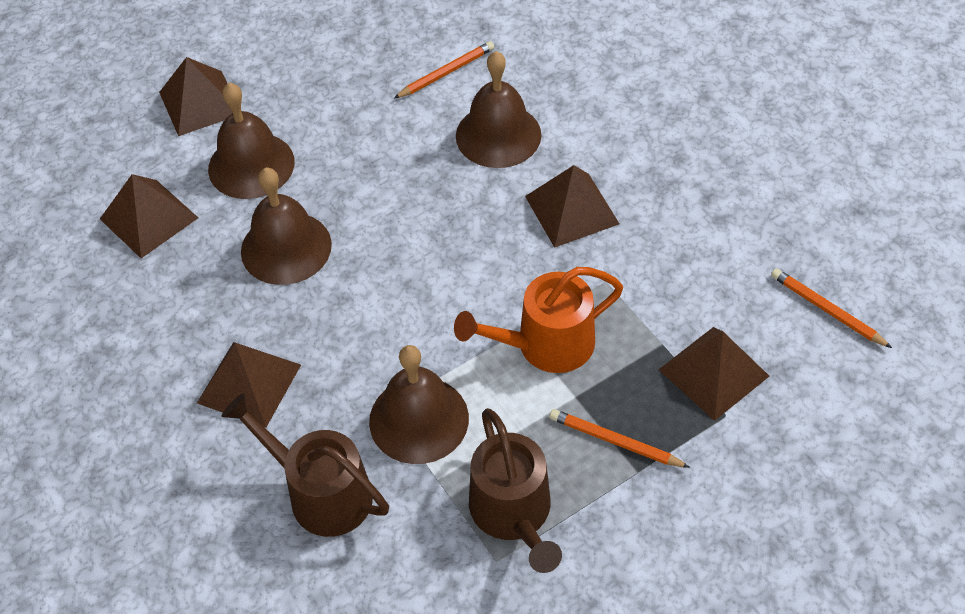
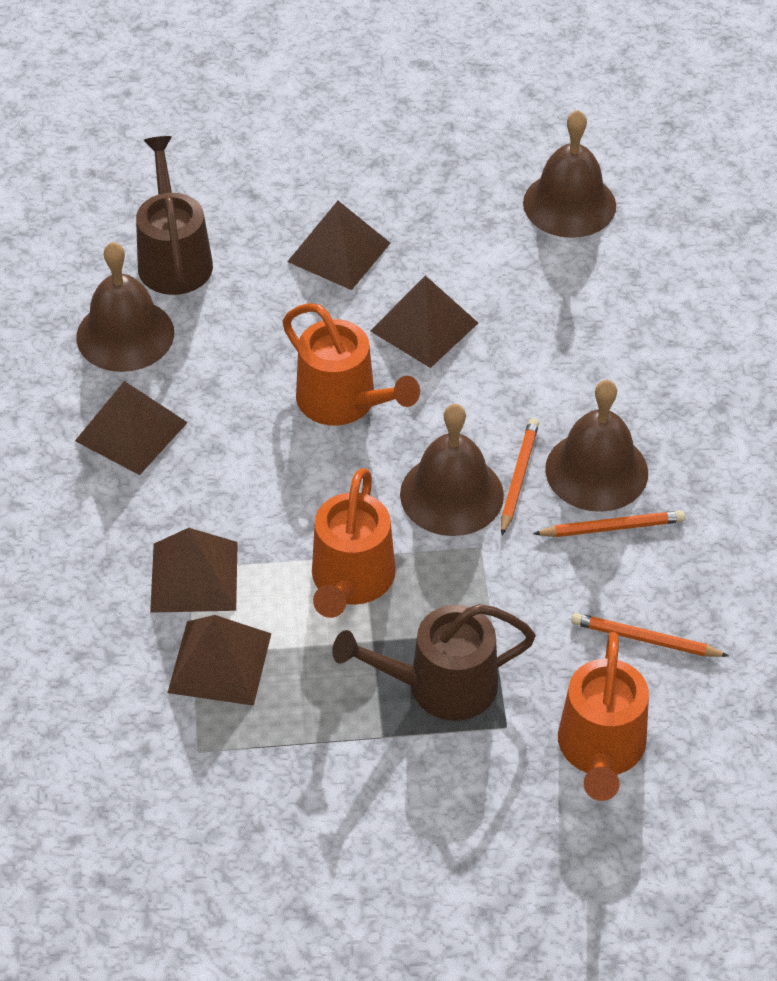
orange watering can: [454,267,623,373] = 1 -> [282,303,420,426] [312,468,396,618] [558,632,649,801] = 3

